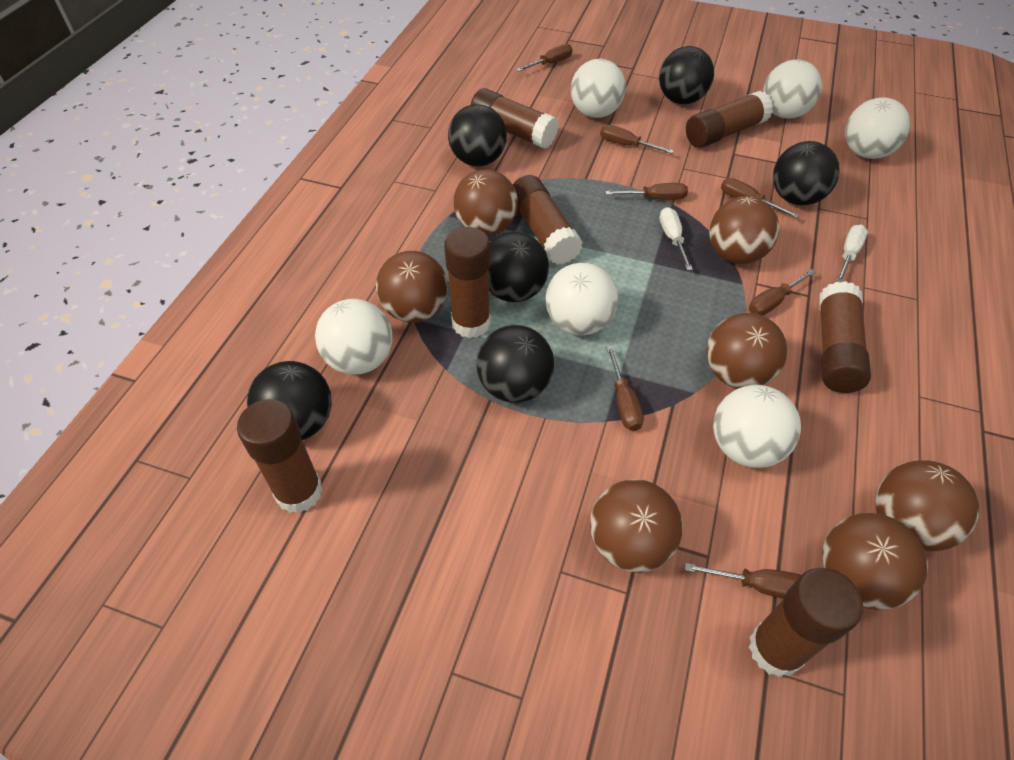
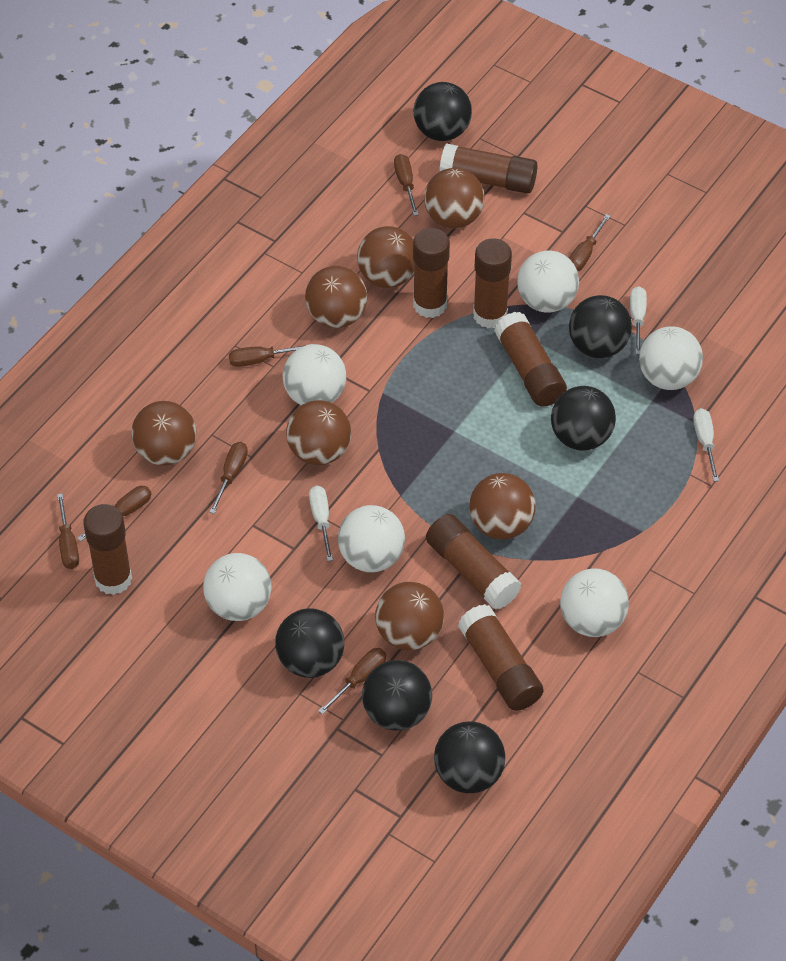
white screwdriver: [660,207,693,270] [837,225,868,282] = 2 -> [309,485,333,561] [630,286,647,354] [693,408,719,481] = 3

